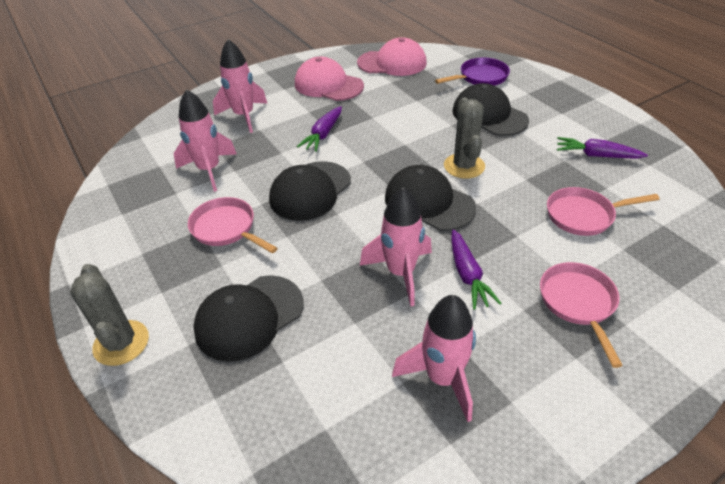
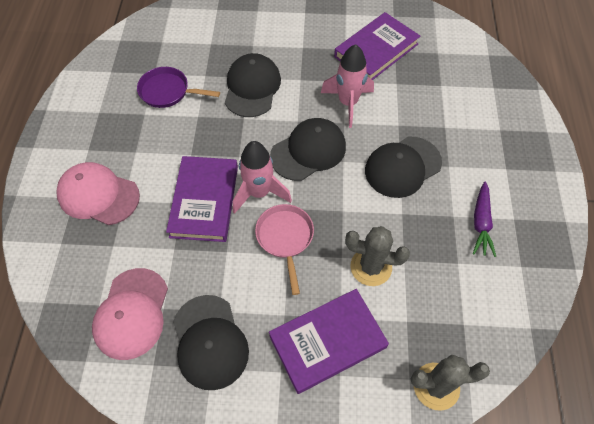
pink pan: [188,197,278,253] [540,262,623,368] [547,187,660,236] = 3 -> [255,204,314,295] = 1
pink rocket: [174,89,236,192] [213,39,267,133] [360,187,432,307] [392,295,476,422] = 4 -> [233,141,292,214] [321,44,374,128] = 2
purple book: none = 0 -> [166,156,238,242] [269,289,389,394] [334,12,420,80] = 3
purple carrot: [297,106,342,152] [451,229,502,310] [557,137,648,159] = 3 -> [473,182,496,257] = 1

